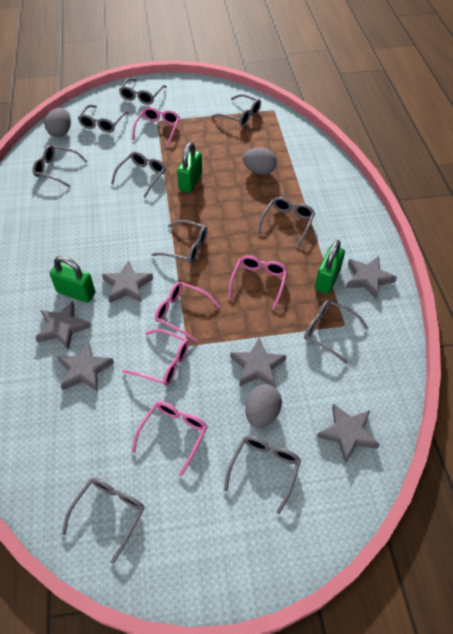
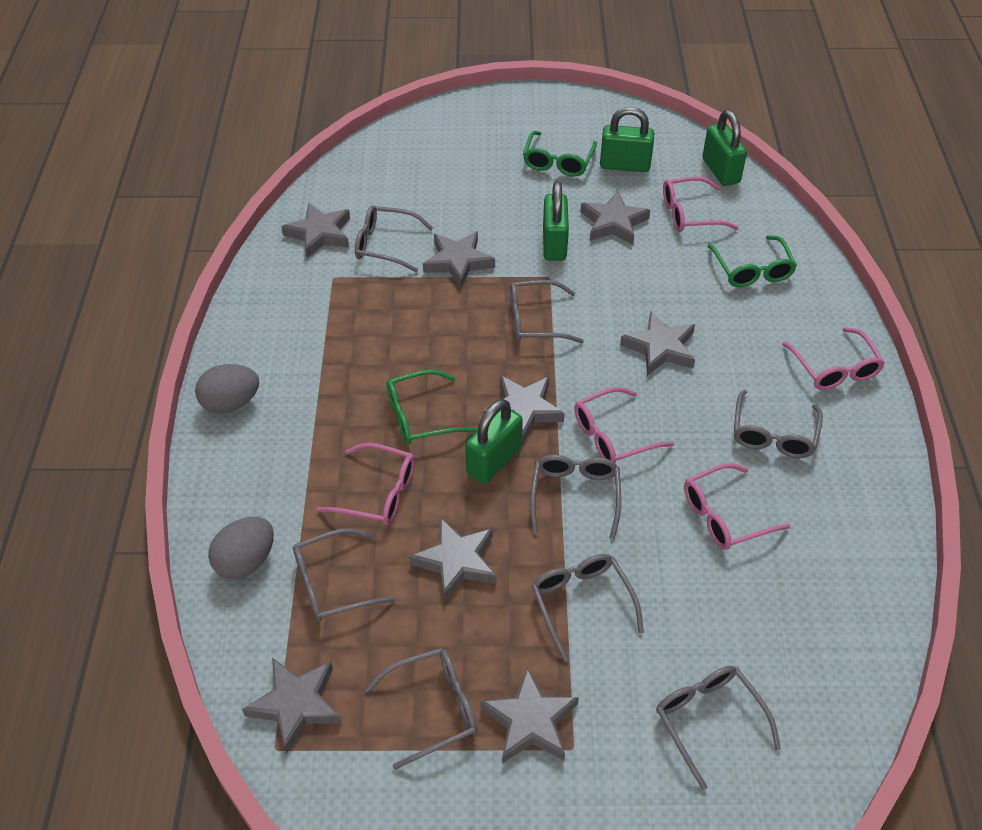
green glasses: none = 0 -> [387,370,477,445] [523,131,597,177] [707,235,797,287] = 3
green padlock: [50,256,96,303] [177,142,202,193] [315,240,345,294] = 3 -> [465,399,523,484] [543,181,569,261] [600,107,654,172] [702,110,747,186] = 4
grey egg: [44,108,71,137] [243,148,277,175] [245,384,282,428] = 3 -> [195,364,259,414] [208,517,274,579] = 2
grey glasses: [33,145,88,188] [62,478,145,564] [78,105,129,133] [111,151,166,198] [119,78,167,105] [151,220,208,264] [212,94,261,126] [224,436,301,514] [258,197,315,247] [304,300,368,364] = 10 -> [293,529,396,622] [355,205,433,272] [365,648,477,770] [510,280,584,343] [530,455,621,539] [531,554,644,661] [656,666,781,790] [734,390,823,458] = 8
grey star: [35,301,91,350] [57,341,114,392] [102,260,153,303] [230,338,286,387] [317,403,380,463] [346,256,397,299] = 6 -> [242,658,342,754] [281,203,350,258] [409,517,497,602] [423,231,495,288] [480,667,579,764] [483,375,565,443] [580,191,650,245] [620,311,695,376] = 8

